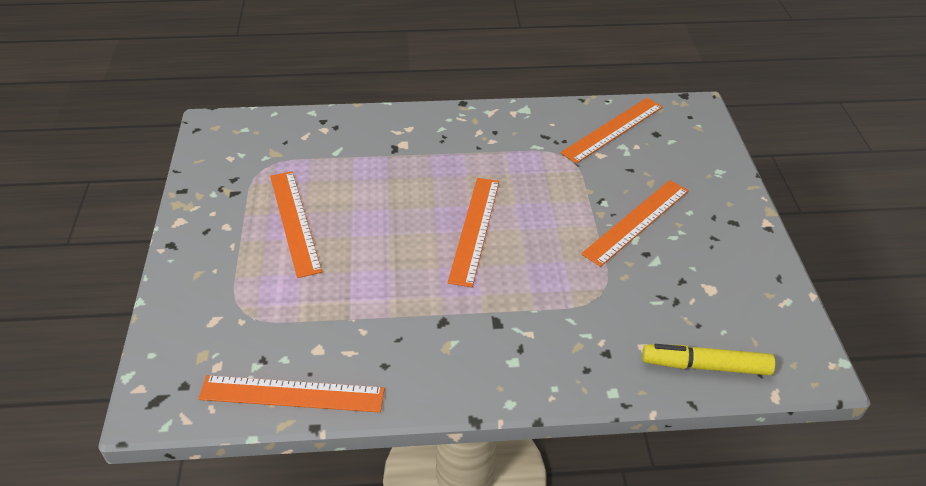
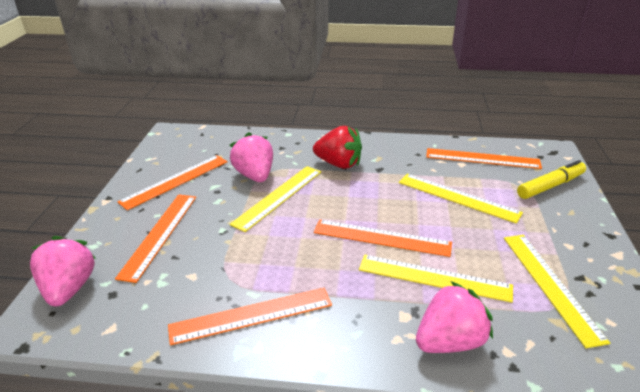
pink strawberry: none = 0 -> [30,236,96,306] [230,132,273,182] [416,281,493,353] = 3
red strawberry: none = 0 -> [313,126,362,169] = 1
yellow ruler: none = 0 -> [230,166,321,232] [359,255,513,303] [399,174,523,224] [504,235,610,348] = 4

